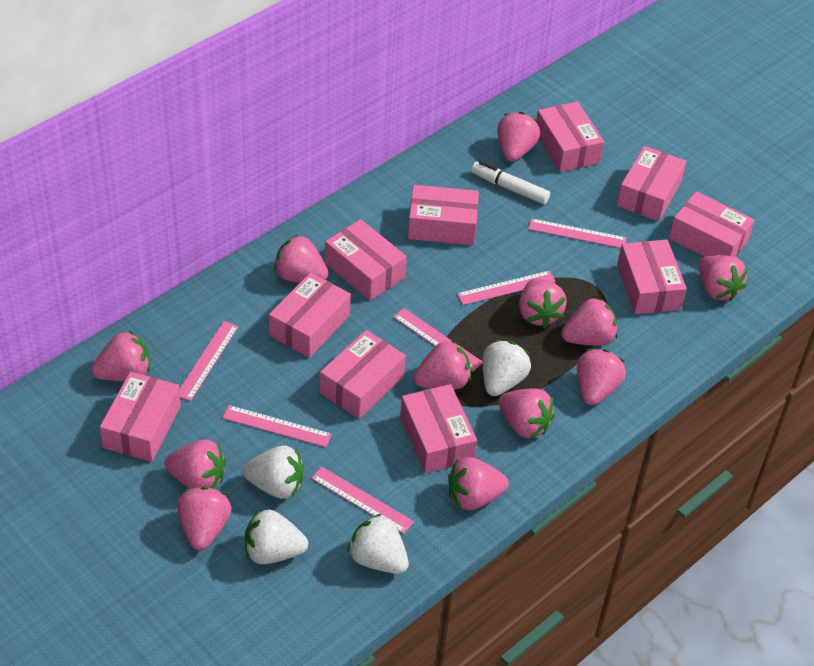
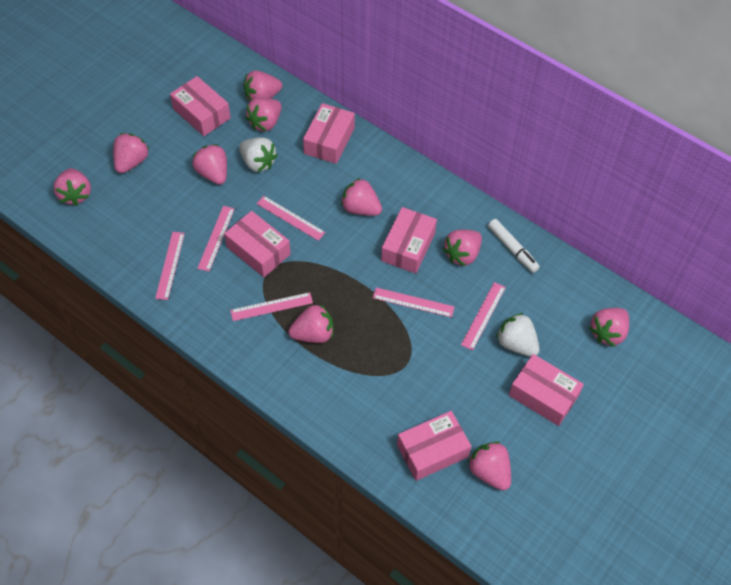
pink box: [100,371,181,462] [269,272,351,358] [320,330,406,419] [325,219,407,301] [400,384,477,473] [408,185,479,245] [536,101,604,172] [617,146,686,221] [617,239,687,314] [669,191,754,257] = 10 -> [170,76,231,136] [224,211,291,277] [303,103,355,164] [381,207,437,273] [397,411,472,481] [509,354,584,426] = 6
pink strawberry: [91,331,150,381] [165,440,226,489] [177,487,232,550] [274,234,328,282] [413,340,471,390] [448,457,509,510] [497,112,540,161] [498,388,555,438] [519,279,567,328] [562,297,618,346] [577,349,626,405] [699,255,748,301] = 12 -> [53,168,91,206] [113,133,149,173] [192,144,227,185] [243,71,282,101] [245,98,282,132] [288,304,333,343] [341,178,382,216] [443,230,482,266] [467,441,511,491] [589,308,629,347] = 10
white strawberry: [243,445,304,499] [245,509,308,564] [347,514,409,574] [483,340,531,396] = 4 -> [239,137,277,172] [496,313,540,357] = 2

